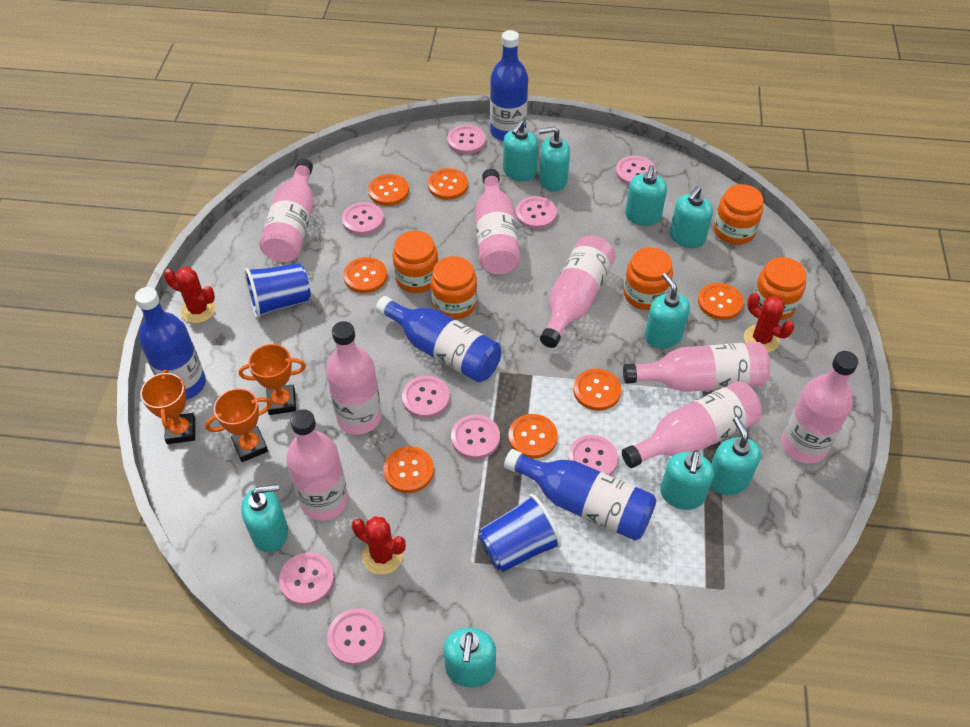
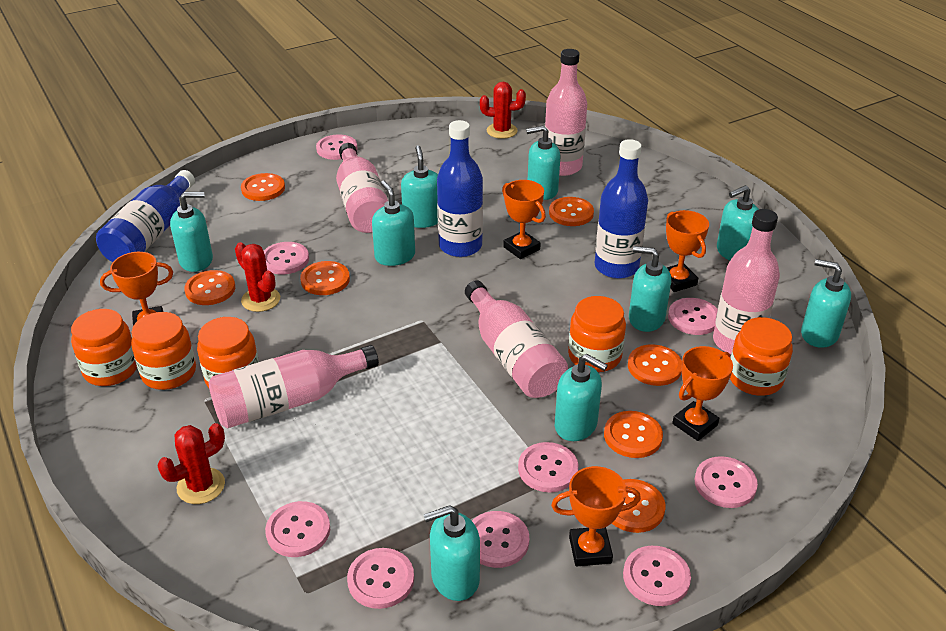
blue bottle: [135,287,206,400] [376,296,502,382] [490,30,528,142] [504,449,657,541] = 4 -> [96,170,195,262] [437,120,483,257] [595,139,648,279] = 3
blue cup: [245,263,311,318] [479,494,561,572] = 2 -> none = 0
orange trophy: [140,370,195,444] [205,388,272,462] [239,344,306,415] = 3 -> [100,252,173,326] [502,180,546,259] [551,466,641,566] [666,210,709,292] [672,346,733,441] = 5
pink bottle: [259,159,314,262] [286,409,348,521] [326,321,382,435] [475,169,520,274] [540,235,615,348] [622,381,762,468] [623,342,770,392] [781,351,858,464] = 8 -> [209,345,379,428] [336,143,388,233] [465,280,568,398] [545,49,587,176] [713,209,780,354] = 5

